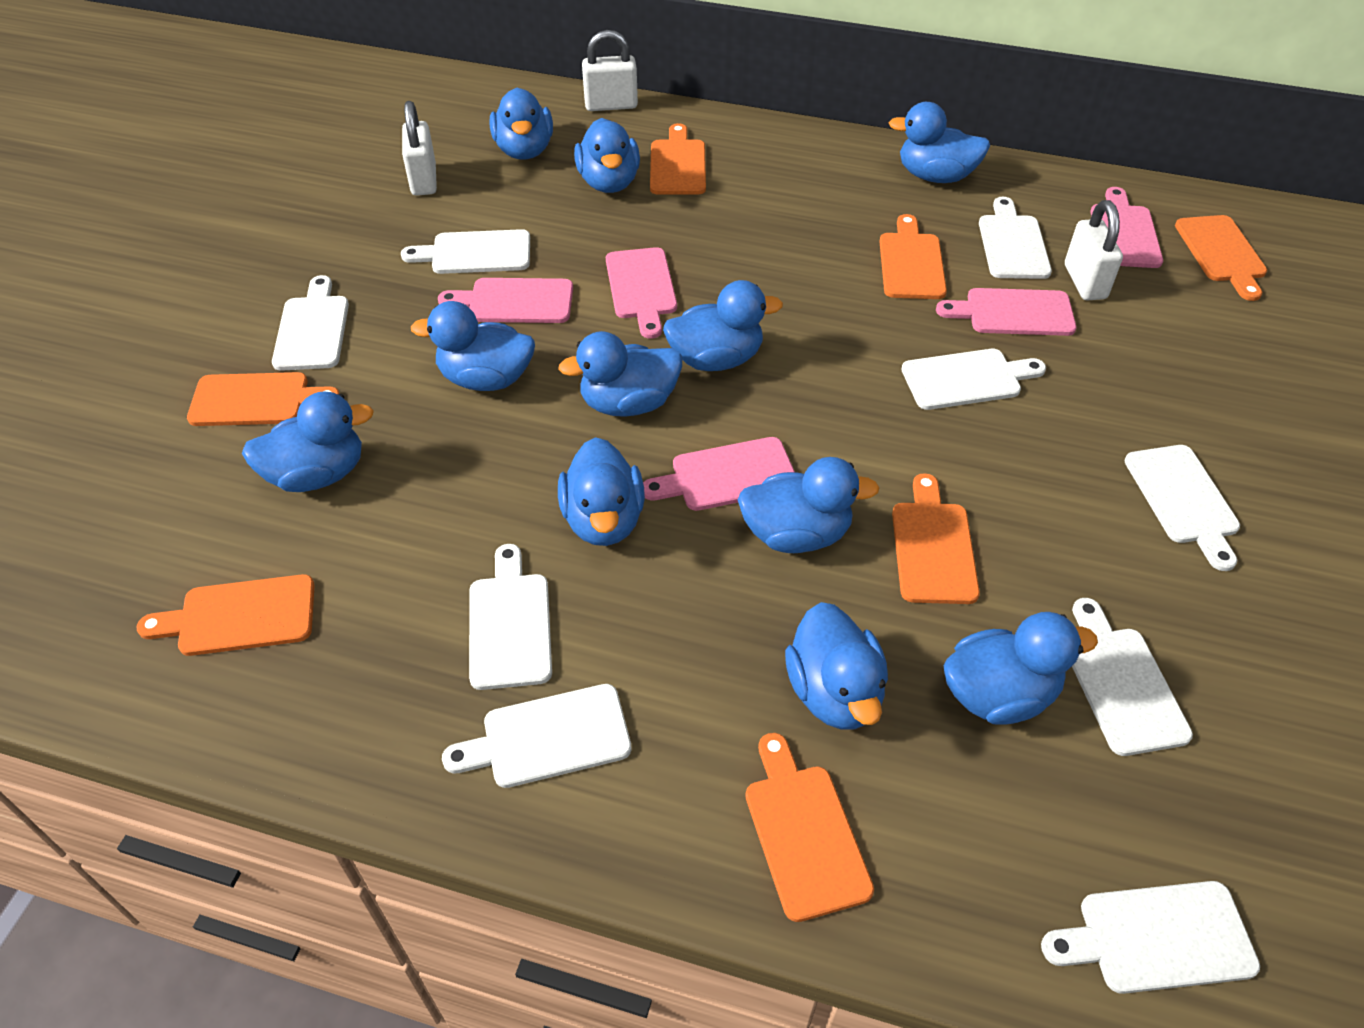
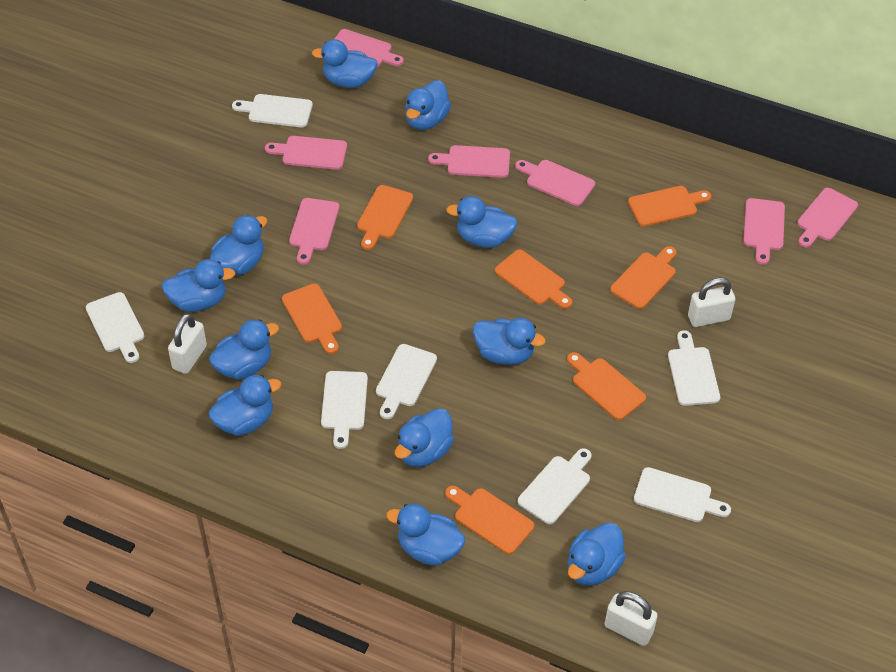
pink cutting board: [438,278,573,323] [606,247,677,339] [643,437,795,511] [936,288,1076,336] [1090,187,1163,268] = 5 -> [265,136,347,170] [289,198,339,265] [334,29,404,67] [428,145,510,178] [515,160,595,206] [743,198,785,265] [797,188,858,248] = 7
white cutting board: [272,275,349,371] [401,229,530,274] [442,684,632,788] [469,544,552,690] [901,349,1046,410] [979,197,1052,279] [1041,881,1260,994] [1072,598,1193,756] [1125,445,1240,571] = 9 -> [86,292,144,363] [232,94,313,128] [321,371,368,449] [376,344,437,419] [518,448,591,524] [634,467,731,522] [668,330,720,406] = 7

